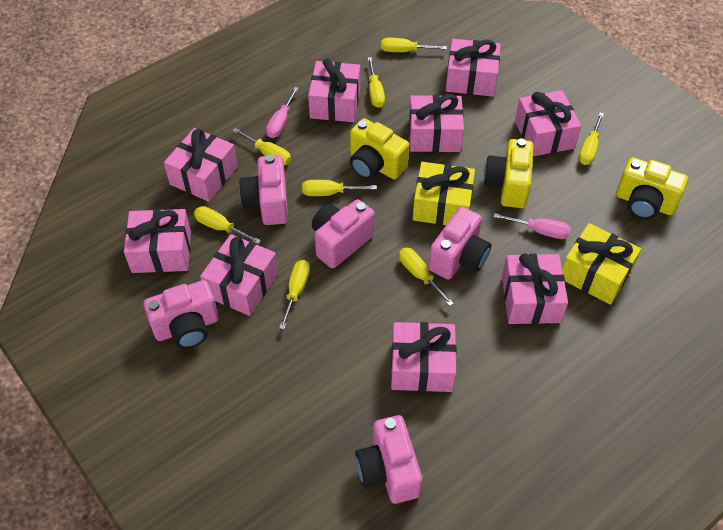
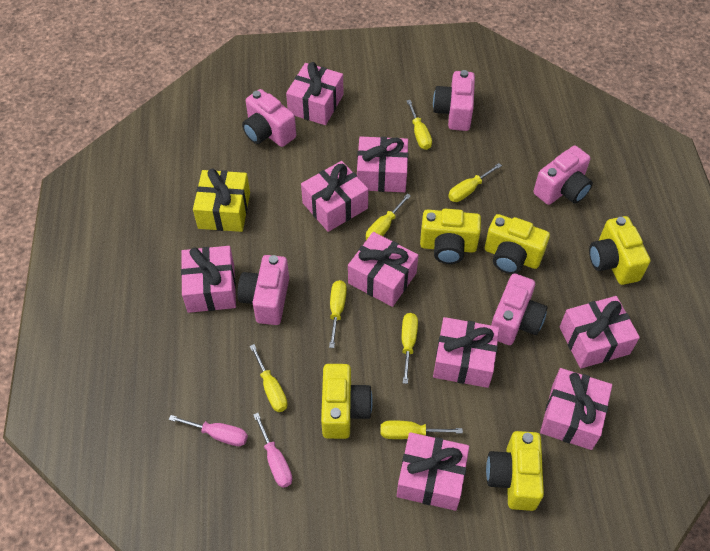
yellow camera: [350,118,409,180] [484,138,534,208] [616,157,688,220] = 3 -> [321,364,373,439] [420,209,481,264] [485,214,550,274] [486,431,544,511] [589,216,651,285] = 5
yellow gift: [413,162,475,225] [562,223,641,305] = 2 -> [193,169,250,232] = 1
yellow screwdriver: [194,206,261,244] [232,128,291,165] [279,260,310,329] [302,180,377,196] [367,57,385,108] [381,38,447,52] [399,248,454,306] [579,113,604,165] = 8 -> [250,344,288,412] [329,280,347,348] [366,194,411,240] [381,420,463,439] [402,313,418,384] [406,100,432,150] [448,163,502,202] = 7

